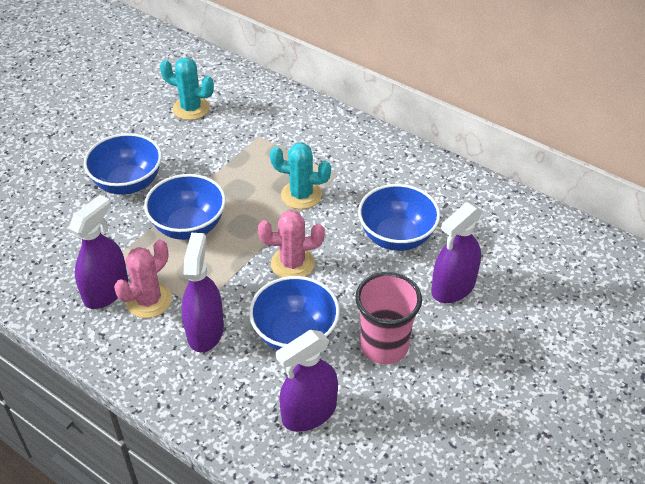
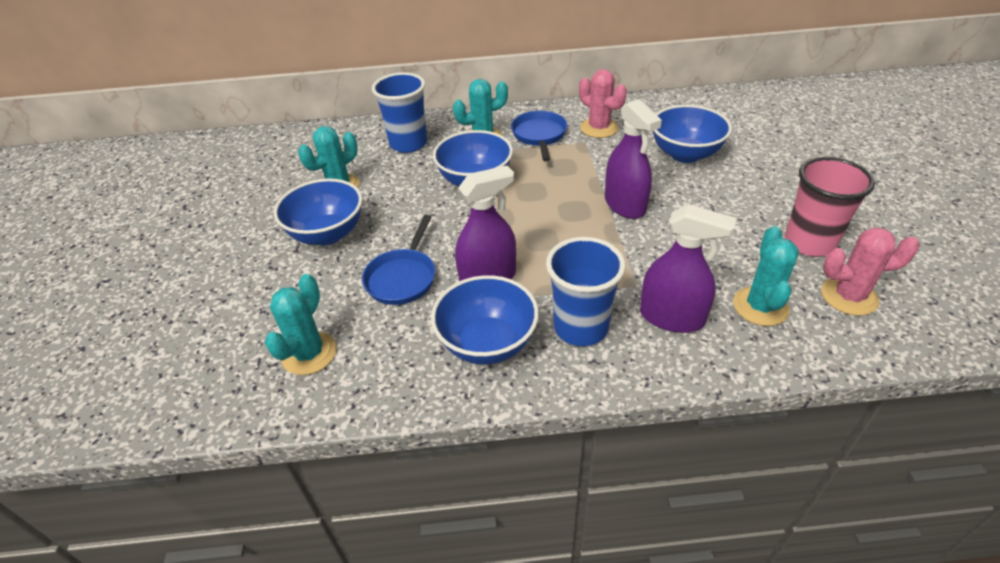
blue cup: none = 0 -> [372,72,427,153] [546,237,626,346] = 2
blue pan: none = 0 -> [362,215,435,305] [511,111,567,162] = 2
purple spray bottle: [68,195,128,309] [182,233,224,352] [276,330,338,432] [431,202,482,303] = 4 -> [455,165,516,281] [605,99,662,219] [640,204,736,333] = 3
turquoise cactus: [160,58,214,120] [270,143,331,209] = 2 -> [265,274,337,375] [298,126,360,188] [453,79,508,136] [733,226,799,326] = 4

